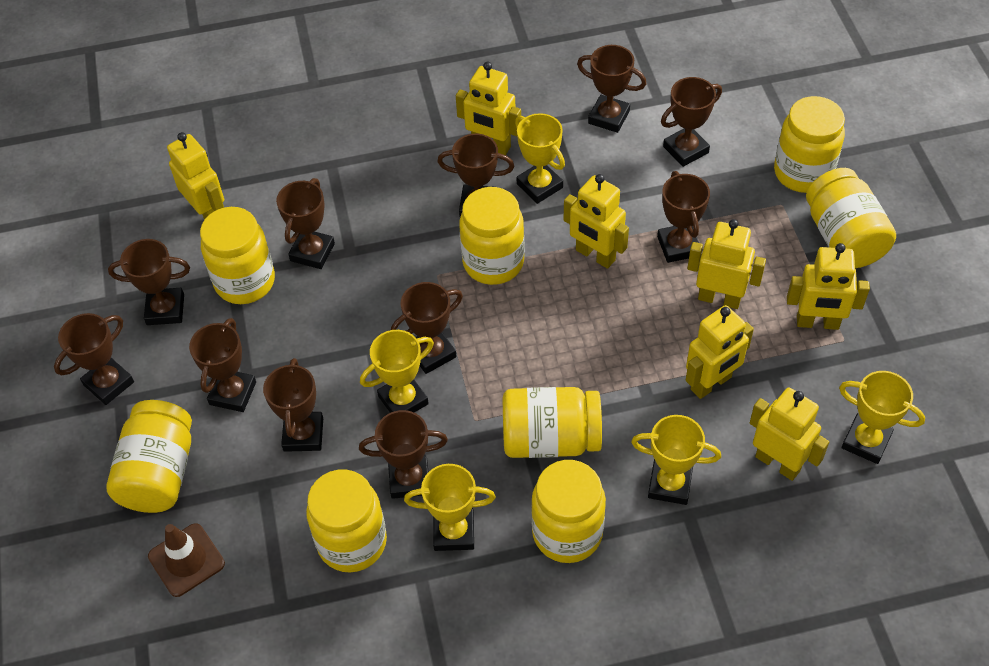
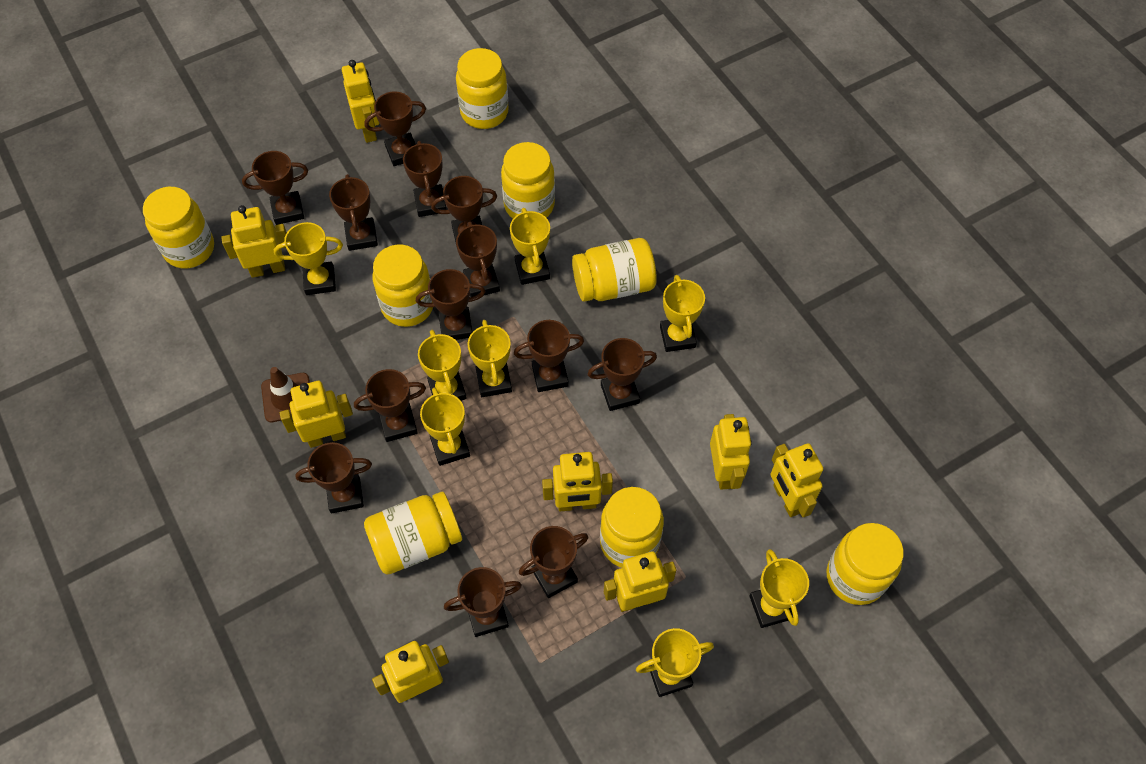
brown trophy: [54,313,134,405] [108,239,190,325] [189,318,256,412] [263,358,323,452] [276,178,335,269] [359,410,448,499] [391,282,463,374] [437,134,514,217] [577,45,646,133] [657,171,710,263] [661,77,722,167] = 11 -> [242,151,308,225] [295,442,372,513] [329,174,378,251] [354,369,426,442] [365,91,426,166] [403,141,447,217] [416,269,486,340] [431,176,497,247] [444,567,522,637] [456,221,500,297] [514,320,584,392] [519,526,588,598] [587,338,657,411] = 13
yellow robot: [167,132,224,220] [456,62,521,155] [564,174,629,269] [686,305,754,399] [687,219,766,309] [750,388,829,481] [787,243,870,330] = 7 -> [221,205,287,278] [280,381,353,448] [342,60,380,143] [372,641,449,703] [542,452,613,511] [604,551,676,612] [710,414,752,490] [770,443,823,517] = 8
yellow trophy: [360,330,434,413] [404,464,496,551] [515,113,565,204] [631,415,721,505] [839,371,925,464] = 5 -> [274,222,343,295] [418,330,467,401] [420,387,470,466] [468,320,512,397] [510,208,550,285] [636,628,714,697] [660,275,705,352] [749,549,809,628] = 8

